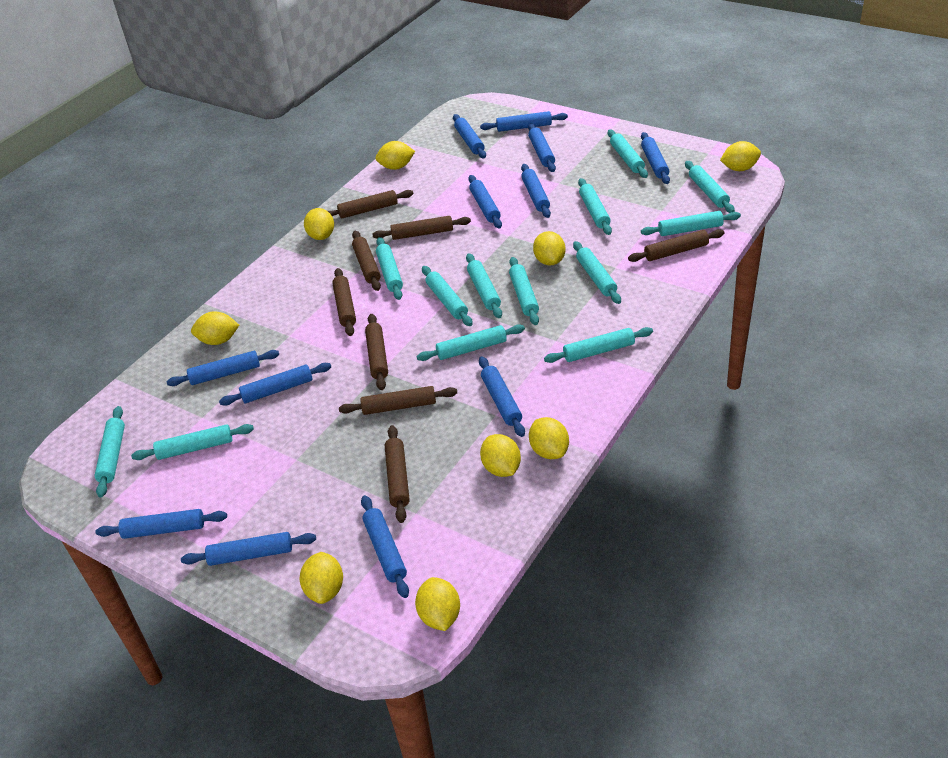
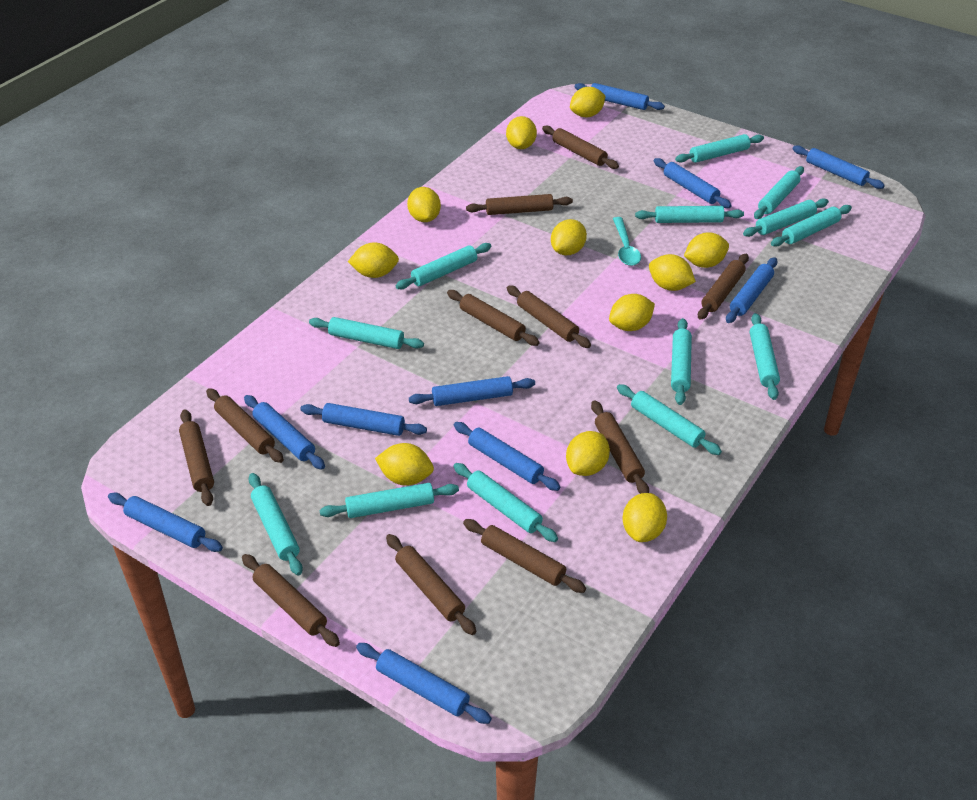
blue rolling pin: [96,509,227,539] [167,350,279,386] [181,532,316,566] [219,363,331,406] [361,495,409,598] [453,114,486,158] [468,175,502,228] [479,357,525,437] [480,111,568,132] [521,164,551,218] [528,123,556,172] [641,132,670,184] = 12 -> [108,493,223,552] [244,395,325,470] [300,403,427,436] [356,643,492,724] [409,376,535,406] [454,422,560,491] [575,83,665,110] [654,158,732,208] [726,257,777,323] [792,145,885,189] = 10
brown rolling pin: [328,190,413,218] [332,268,356,336] [339,386,457,415] [352,231,381,291] [365,314,388,390] [372,216,471,240] [385,425,410,523] [628,229,725,262] = 8 -> [179,409,214,506] [206,388,284,463] [242,554,340,647] [386,534,476,635] [447,290,540,346] [463,519,586,593] [466,194,573,215] [507,285,591,348] [542,126,619,169] [591,400,649,494] [698,254,749,320] = 11
turquoise spoon: none = 0 -> [613,217,641,266] = 1
yellow lemon: [191,311,239,345] [299,552,343,604] [304,208,334,240] [375,141,415,170] [415,577,460,631] [480,434,521,477] [529,417,569,459] [533,231,565,265] [720,141,761,171] = 9 -> [348,243,399,278] [375,443,434,486] [407,187,441,222] [506,116,537,149] [551,219,587,255] [566,431,610,476] [570,87,606,117] [609,294,655,331] [623,493,667,542] [649,254,696,291] [684,232,729,268] = 11

